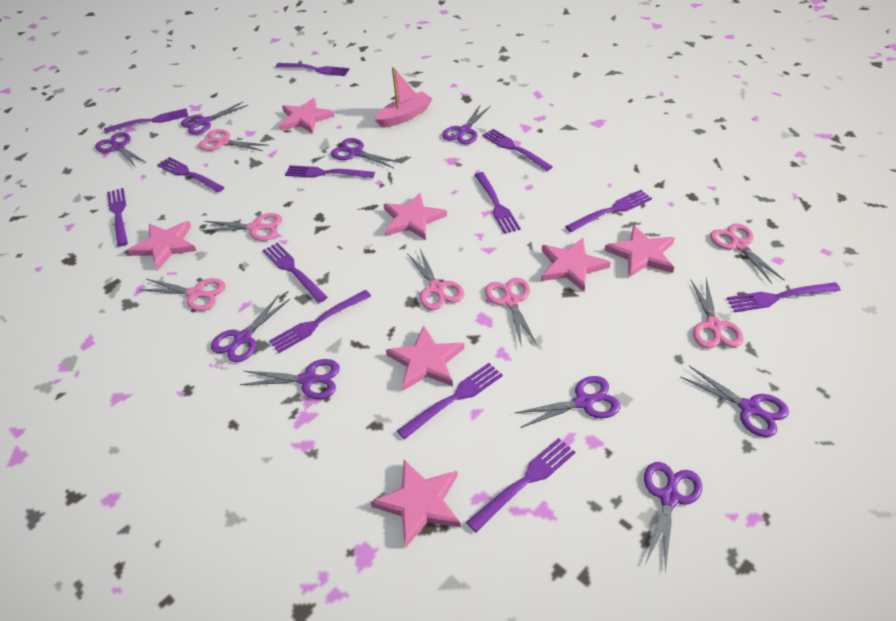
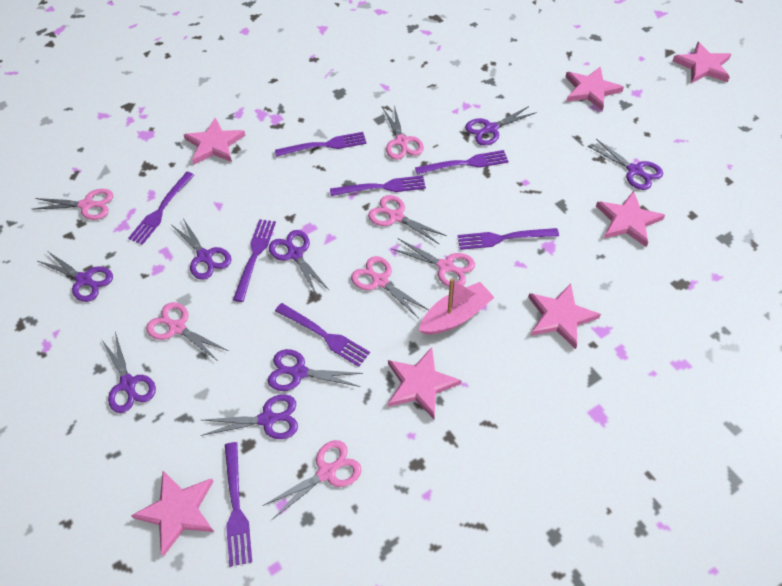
purple fork: [104,108,188,133] [107,188,128,247] [157,157,225,192] [262,242,328,303] [269,290,371,353] [276,63,349,76] [285,165,375,178] [397,363,503,439] [466,438,576,532] [475,172,521,234] [482,129,553,171] [565,190,652,232] [727,282,841,312] = 13 -> [128,172,194,245] [225,442,252,567] [233,219,276,302] [275,132,367,157] [275,303,370,367] [330,175,426,196] [415,150,509,175] [458,228,559,250] = 8
purple scissors: [95,132,147,166] [181,102,248,135] [211,295,290,362] [240,359,340,399] [331,138,401,168] [442,104,491,145] [515,376,620,428] [644,462,702,572] [680,366,789,437] = 9 -> [38,250,113,302] [102,332,156,413] [172,218,232,280] [201,394,298,439] [268,349,363,391] [269,230,330,296] [465,106,537,146] [588,139,663,190] = 8

